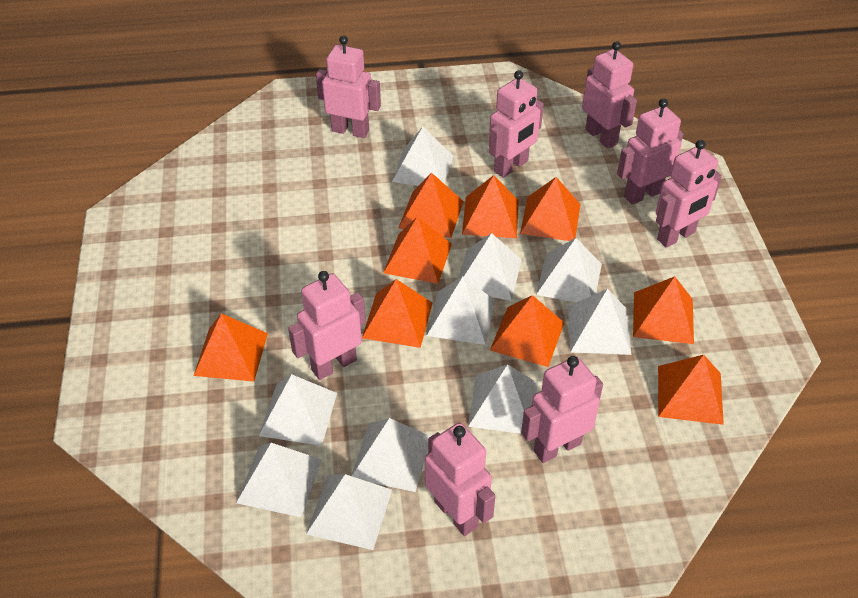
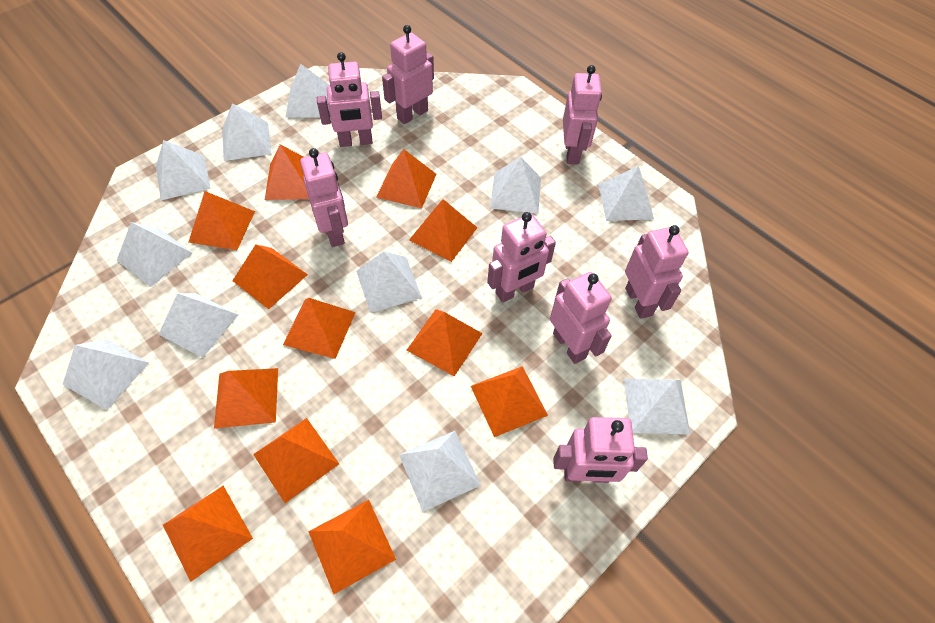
orange pyramid: [194,313,268,382] [362,279,433,348] [383,216,452,284] [398,172,464,238] [462,175,519,238] [490,295,564,367] [520,177,581,241] [633,276,694,344] [658,355,724,425] = 9 -> [163,486,253,582] [189,191,255,250] [214,368,278,428] [232,244,308,309] [253,418,339,503] [265,145,309,200] [283,298,356,359] [308,500,396,594] [376,149,436,208] [407,309,483,376] [409,199,477,262] [471,366,548,437] = 12
white pyramid: [236,443,322,517] [259,374,337,446] [306,474,392,550] [351,418,431,492] [392,127,453,186] [427,276,495,345] [458,233,522,301] [468,364,538,434] [536,238,602,302] [568,289,631,355] = 10 -> [62,339,149,410] [117,222,192,287] [156,140,211,200] [158,293,238,358] [222,103,271,161] [285,64,330,118] [356,251,422,313] [399,431,481,512] [490,157,541,214] [598,166,654,221] [624,378,690,435] = 11

